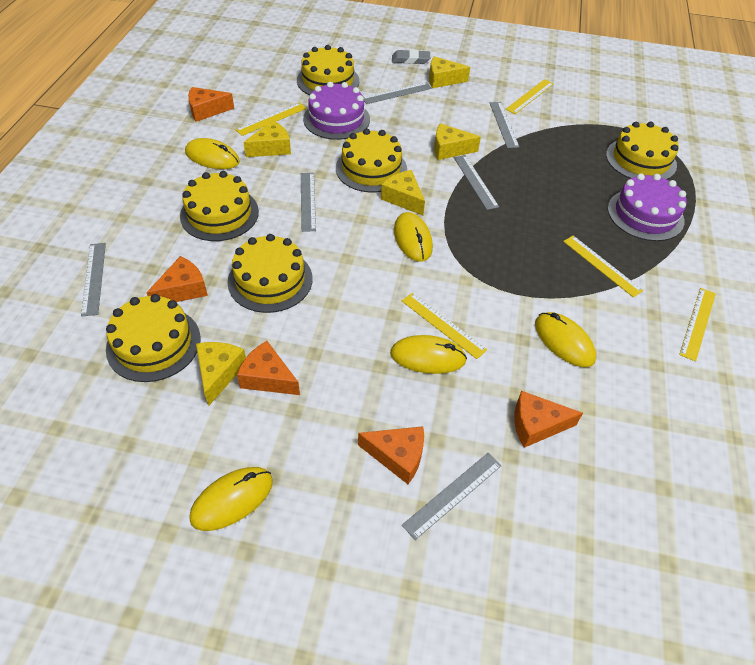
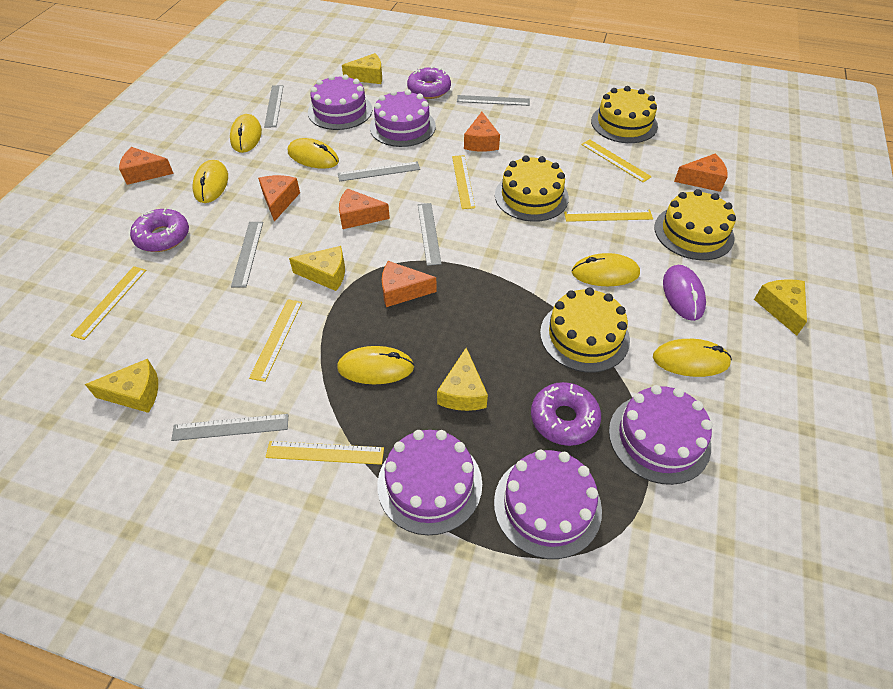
grey eraser: [392,50,430,64] = 1 -> none = 0
orange cheese: [147,256,208,302] [188,87,234,122] [237,341,300,395] [358,426,424,484] [514,391,583,448] = 5 -> [119,147,174,185] [258,175,300,222] [339,188,390,229] [382,261,437,307] [464,112,500,152] [674,154,728,192] = 6
purple cake: [303,82,370,140] [608,173,687,241] = 2 -> [308,74,373,130] [370,89,436,147] [377,430,482,535] [494,450,602,559] [609,385,712,485] = 5
purple donut: none = 0 -> [130,208,189,252] [407,67,451,99] [531,382,601,446] = 3
purple mouse: none = 0 -> [663,265,706,321] = 1
yellow cake: [106,294,201,382] [180,171,259,241] [228,234,312,313] [297,45,359,95] [336,128,407,193] [606,122,679,179] = 6 -> [495,156,569,222] [540,288,630,373] [591,86,658,143] [654,189,736,260] = 4
yellow mouse: [185,138,240,169] [189,467,273,531] [390,335,467,374] [394,212,433,262] [535,312,596,367] = 5 -> [193,160,228,203] [230,114,262,153] [288,138,339,169] [337,346,414,384] [572,253,640,286] [653,339,732,377] = 6
yellow ruler: [235,103,306,136] [402,293,487,359] [505,79,554,114] [563,236,643,297] [679,288,716,362] = 5 -> [71,266,146,340] [249,299,302,382] [265,441,384,465] [452,155,475,209] [564,210,653,222] [581,139,652,182] = 6

